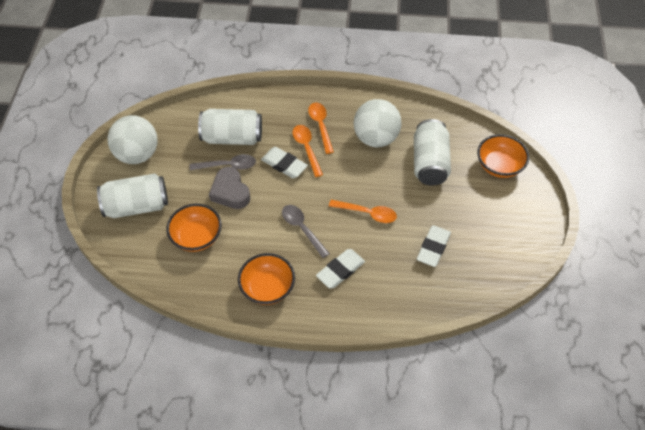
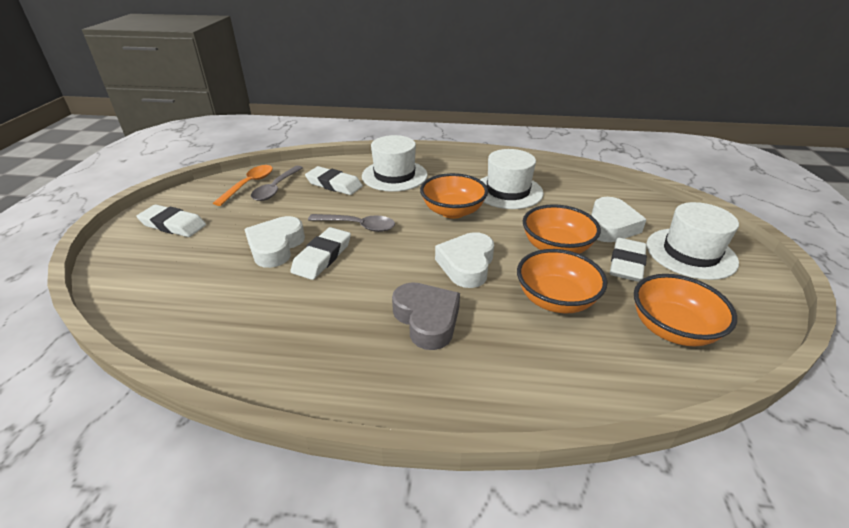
orange bowl: [167,204,222,252] [238,253,295,305] [477,134,529,178] = 3 -> [420,173,488,219] [517,249,607,313] [523,204,601,254] [634,274,737,346] = 4
orange spoon: [293,125,323,177] [308,103,334,154] [329,200,397,223] = 3 -> [213,165,273,206] = 1
white ball: [108,115,158,164] [353,99,402,147] = 2 -> none = 0
white can: [97,174,168,218] [198,109,262,145] [414,119,451,186] = 3 -> none = 0
white eraser: [261,147,308,178] [316,249,365,288] [417,225,451,267] = 3 -> [137,204,206,237] [291,227,351,280] [305,166,363,195] [610,238,647,282] = 4
white hat: none = 0 -> [362,135,428,192] [480,149,544,209] [647,202,739,280] = 3
white heart: none = 0 -> [245,216,305,268] [435,232,494,288] [591,197,647,242] = 3

